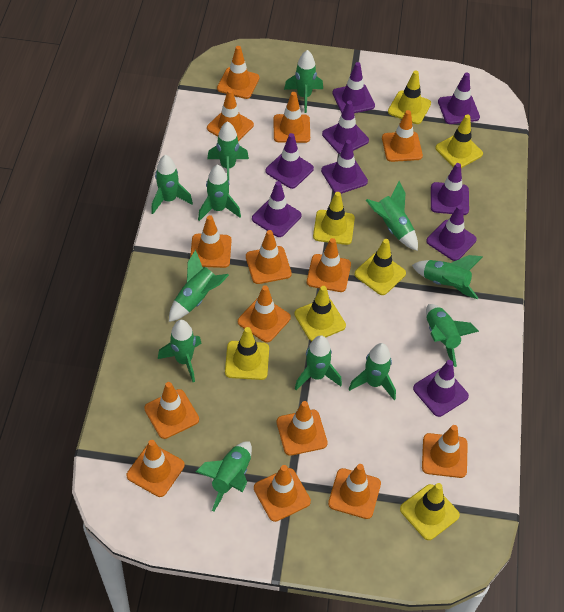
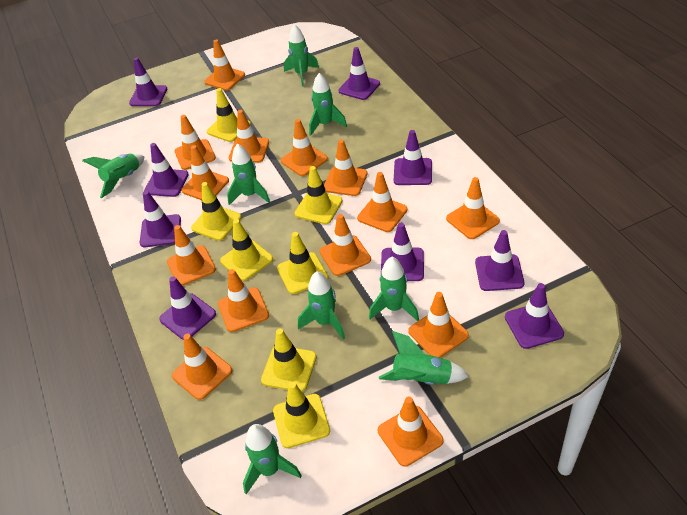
green rocket: [151,155,193,214] [158,320,202,382] [169,250,229,322] [195,441,252,511] [198,164,241,221] [207,121,249,180] [284,50,323,113] [295,335,342,390] [349,343,396,400] [366,181,418,251] [412,255,483,299] [426,304,479,367] = 12 -> [82,154,145,198] [227,144,270,205] [243,424,302,494] [284,24,319,87] [298,271,345,339] [309,73,347,136] [369,257,419,321] [379,331,469,385] = 8

